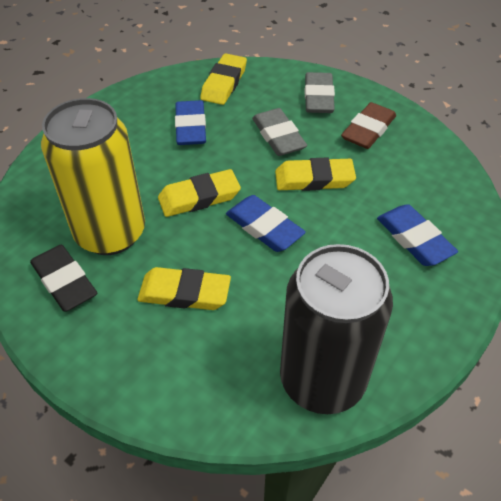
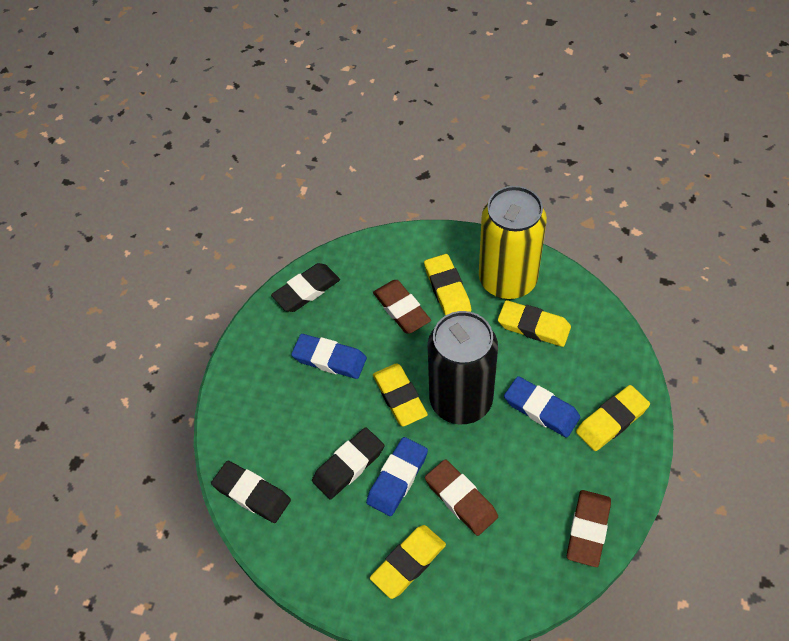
black eraser: [30,245,97,312] = 1 -> [211,461,291,523] [271,263,340,312] [312,427,384,499] = 3
brown eraser: [341,102,396,149] = 1 -> [373,280,431,334] [425,459,498,536] [567,490,611,567] = 3
grey eraser: [252,108,307,156] [305,72,335,113] = 2 -> none = 0
yellow eraser: [137,267,231,310] [158,169,241,217] [200,53,247,105] [275,157,356,191] = 4 -> [370,525,446,599] [373,363,428,426] [424,254,471,316] [498,300,571,347] [576,385,650,451] = 5

